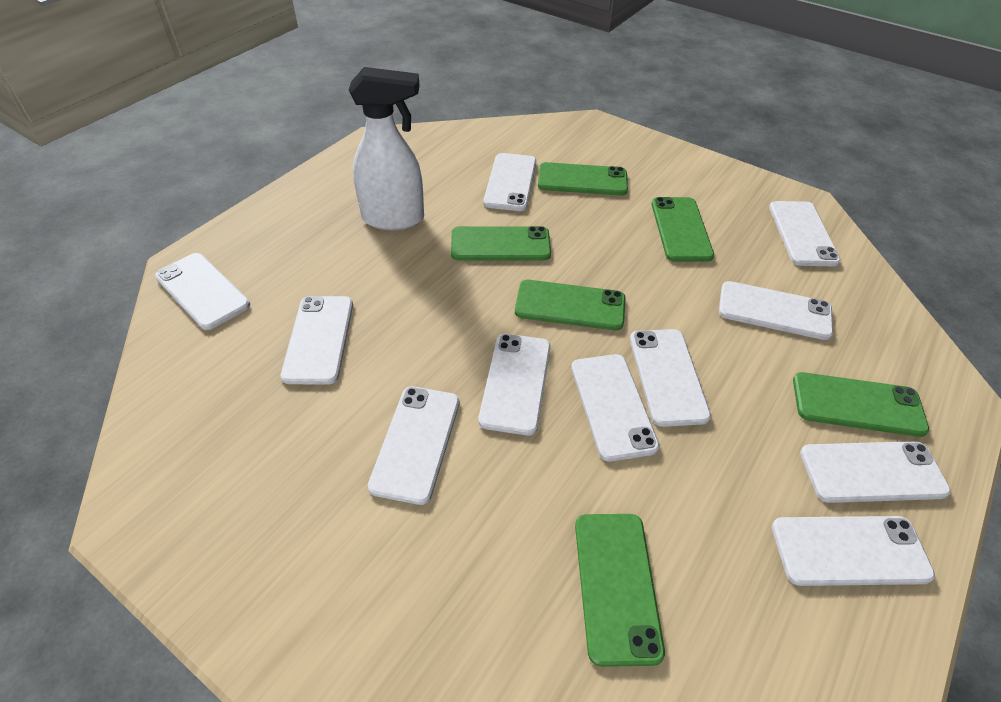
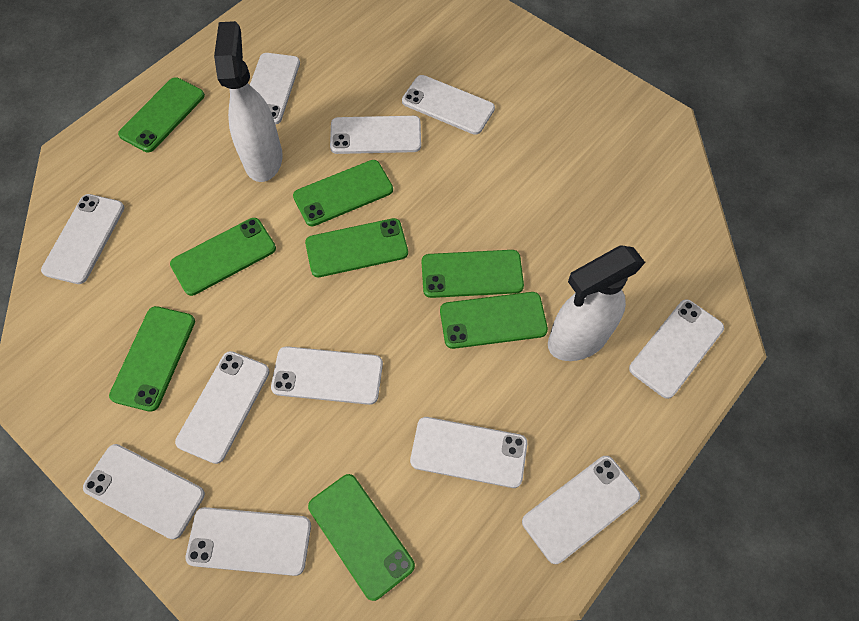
green phone: [451,226,551,260] [515,280,626,331] [538,162,628,195] [575,514,665,667] [652,197,714,262] [793,372,929,437] = 6 -> [109,306,195,412] [118,77,205,152] [170,218,276,296] [293,160,393,226] [305,218,408,277] [308,474,415,601] [422,250,524,298] [440,292,548,349] = 8
white spray bottle: [349,67,424,230] = 1 -> [214,21,283,182] [548,245,645,361] = 2

